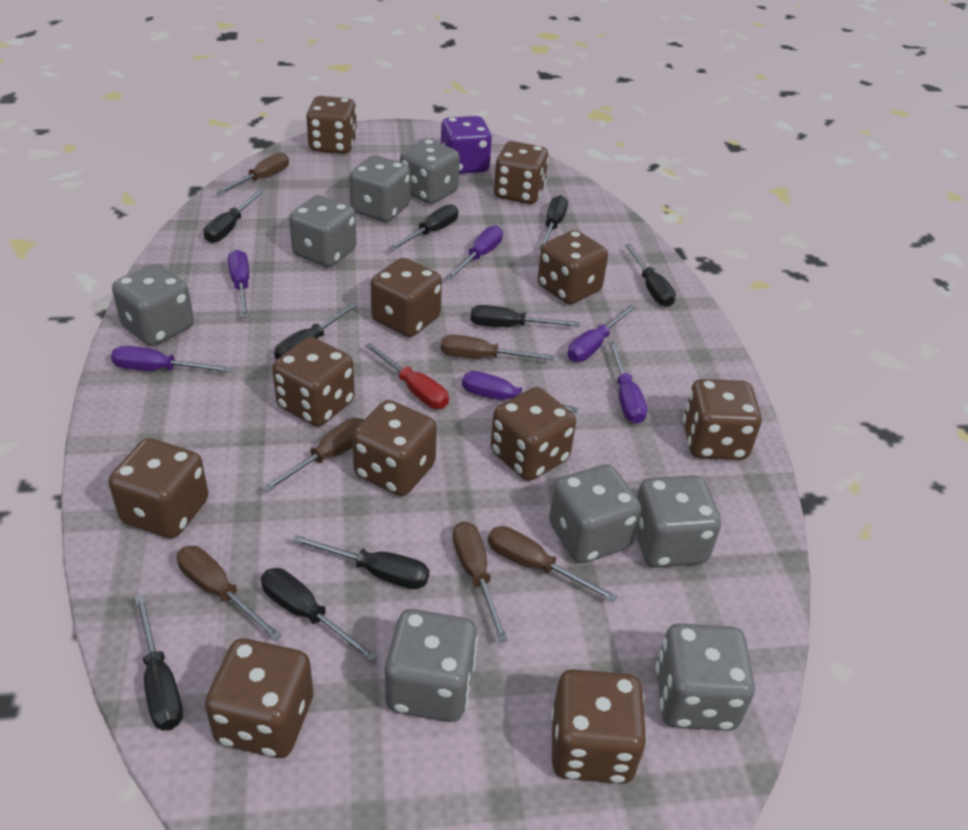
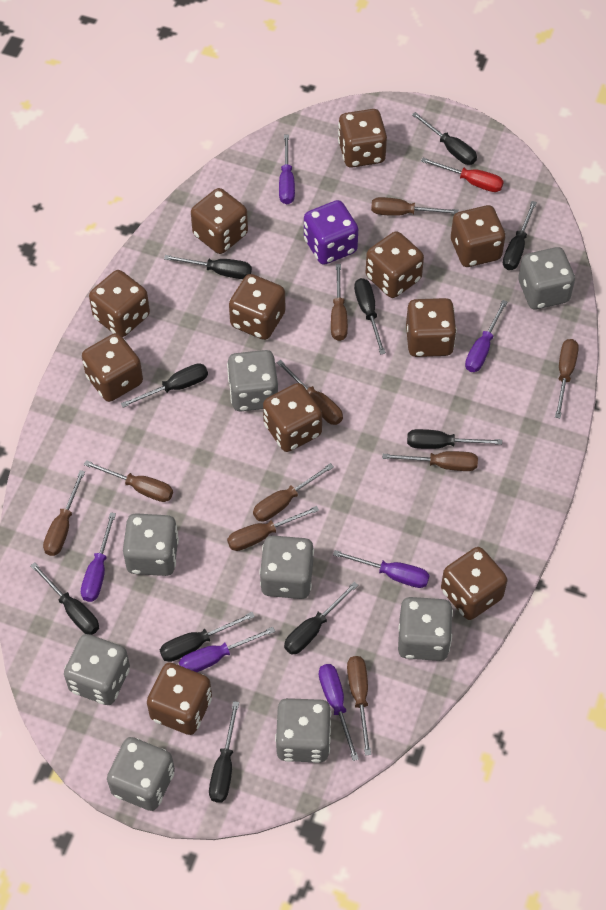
black screwdriver: [135,595,183,731] [204,190,264,243] [261,568,378,662] [274,302,358,360] [292,535,429,589] [389,204,458,251] [470,305,580,327] [539,195,568,250] [625,244,676,307] = 9 -> [30,562,99,635] [121,363,208,408] [160,612,255,662] [164,255,252,279] [209,701,239,803] [284,582,358,654] [354,278,386,354] [407,429,502,449] [412,112,477,165] [503,201,537,270] = 10
brown screwdriver: [177,546,282,641] [216,152,289,194] [261,418,364,493] [441,335,555,361] [453,521,508,643] [488,526,618,602] = 6 -> [43,470,85,556] [84,460,173,502] [227,506,319,551] [253,463,334,522] [277,360,343,425] [331,264,348,341] [347,656,371,755] [371,197,458,216] [382,451,478,471] [555,339,579,418] = 10

